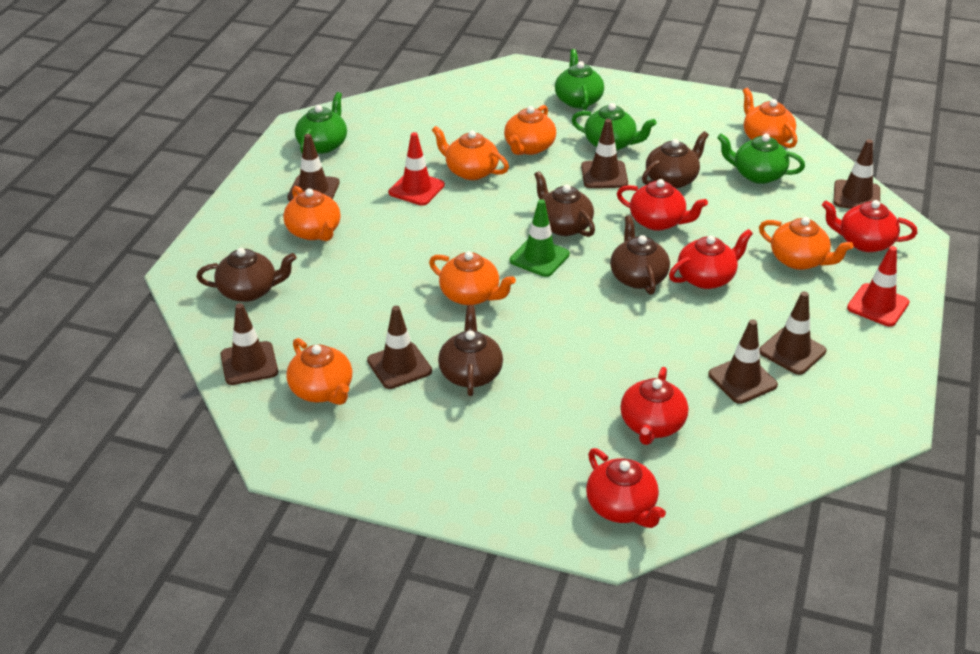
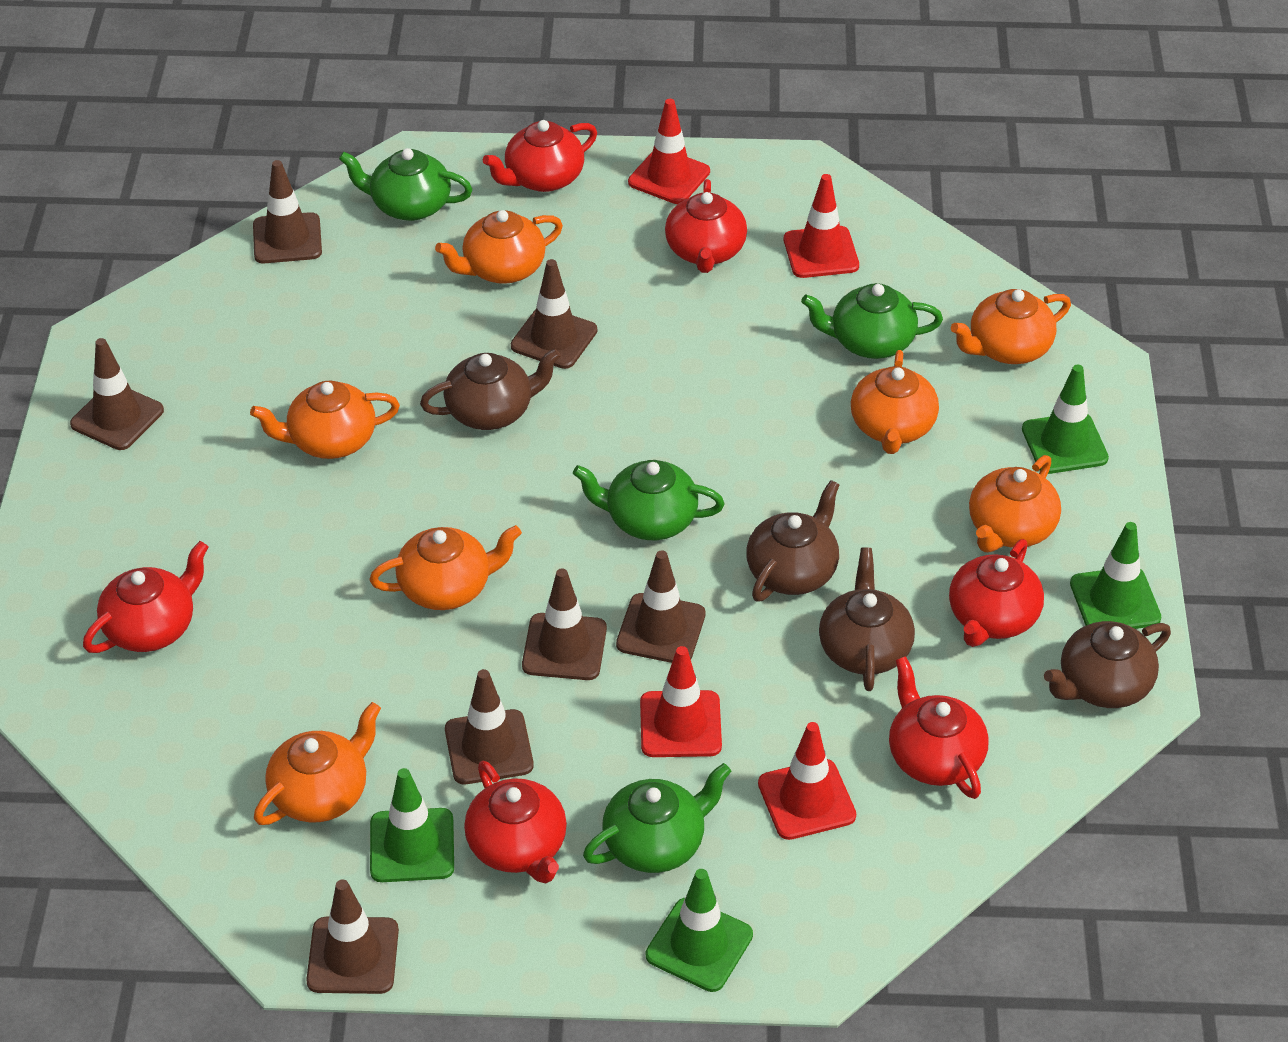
brown teapot: [197,248,296,302] [438,305,503,396] [534,171,595,237] [610,215,670,295] [642,131,709,189] = 5 -> [420,349,561,430] [746,480,840,602] [819,547,915,691] [1044,621,1171,708] = 4
green traffic cone: [510,199,570,277] = 1 -> [370,768,454,882] [646,869,753,992] [1022,365,1109,474] [1070,522,1161,629] = 4
red teapot: [586,448,666,528] [617,179,708,231] [620,367,688,445] [669,229,753,289] [822,200,917,252] = 5 -> [83,541,208,653] [464,761,567,884] [483,120,597,192] [665,179,747,273] [889,656,989,799] [949,539,1044,647] = 6
red traffic cone: [388,132,445,206] [847,246,910,327] = 2 -> [628,99,710,204] [640,646,722,757] [758,722,856,840] [784,174,859,278] = 4

